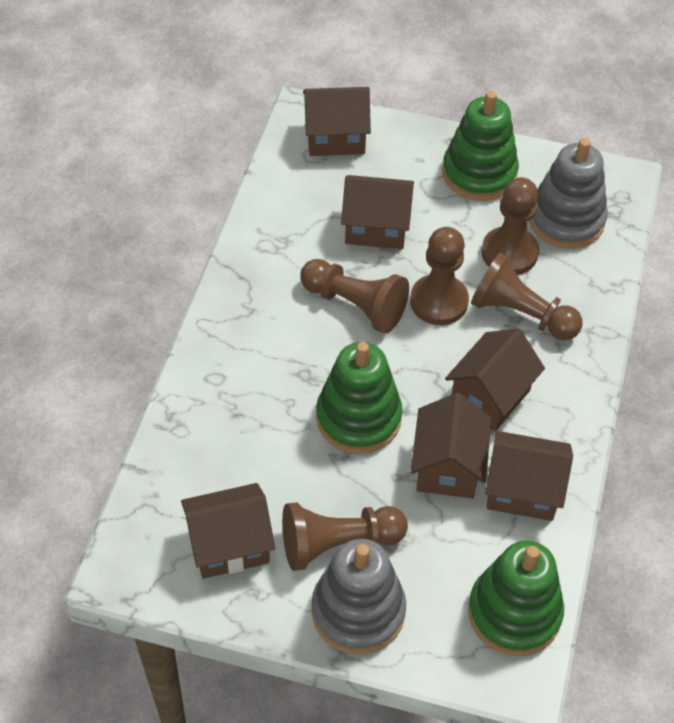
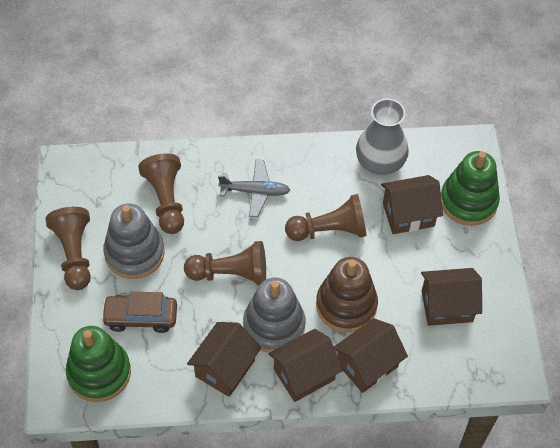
brown car: none = 0 -> [101,292,177,333] = 1
brown house: [181,483,275,579] [303,87,371,156] [341,175,414,249] [411,393,492,498] [445,328,545,431] [485,431,573,521] = 6 -> [187,322,262,397] [268,329,343,402] [334,318,408,393] [381,175,443,234] [421,268,482,326] = 5
brown pawn: [282,502,408,571] [300,259,409,334] [410,227,469,325] [471,252,583,340] [481,177,539,275] = 5 -> [45,207,91,290] [138,153,184,234] [184,241,266,286] [285,194,367,241] = 4
brown stacking toy: none = 0 -> [316,257,378,333] = 1
green stacking toy: [316,342,403,454] [442,91,519,201] [468,540,564,656] = 3 -> [66,326,131,402] [441,151,500,226] = 2
grey plane: none = 0 -> [218,159,290,218] = 1
grey vase: none = 0 -> [356,99,409,175] = 1

